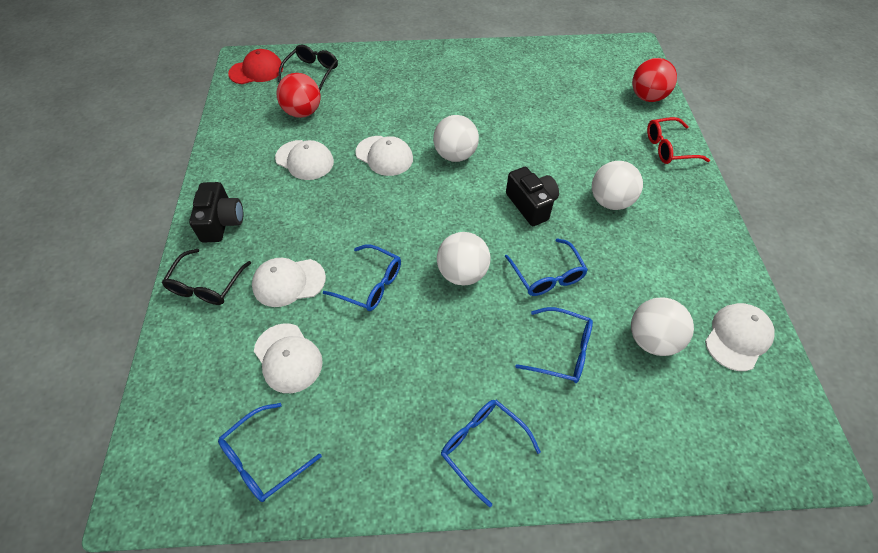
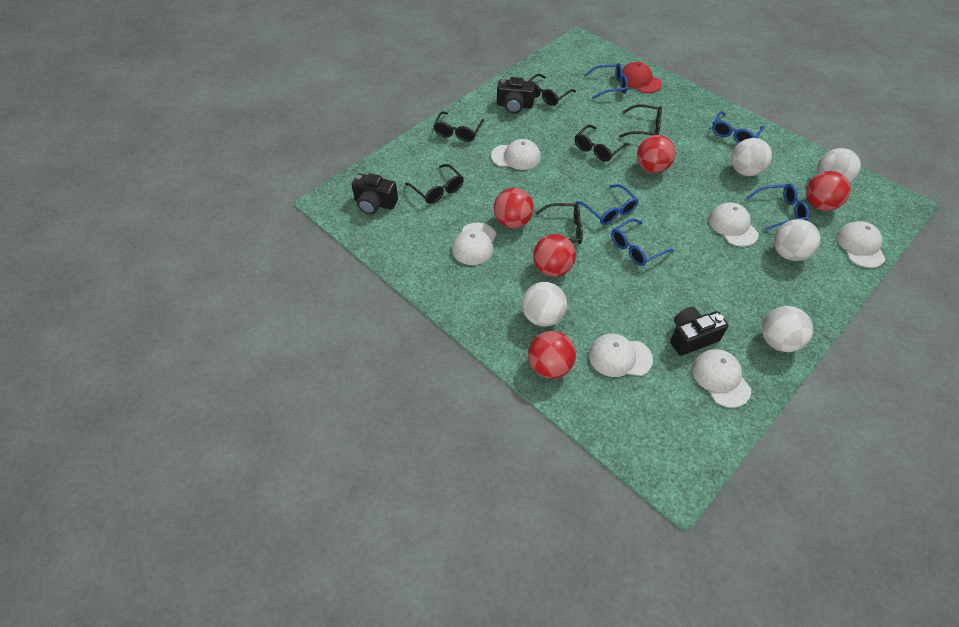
black camera: [189,182,243,243] [506,167,559,226] = 2 -> [351,173,398,214] [497,77,535,114] [670,307,729,356] = 3
black glasses: [162,249,251,305] [278,45,338,90] = 2 -> [405,164,463,204] [433,111,484,142] [528,74,576,106] [535,203,583,244] [575,125,629,161] [619,104,662,138] = 6
red ball: [276,73,320,118] [632,58,677,102] = 2 -> [494,188,534,228] [528,331,576,379] [533,234,576,277] [637,135,676,173] [806,171,851,211] = 5
red glasses: [647,117,710,164] = 1 -> none = 0
white ball: [433,115,479,162] [437,232,490,286] [592,161,643,210] [631,298,694,356] = 4 -> [522,282,567,327] [731,138,772,176] [762,306,813,352] [774,219,821,261] [817,148,861,183] = 5
white cap: [252,258,326,307] [254,323,323,393] [275,140,334,180] [356,136,413,176] [705,303,775,371] = 5 -> [452,222,496,265] [491,139,541,170] [589,334,653,377] [692,349,751,408] [709,202,759,247] [837,221,885,268] = 6

